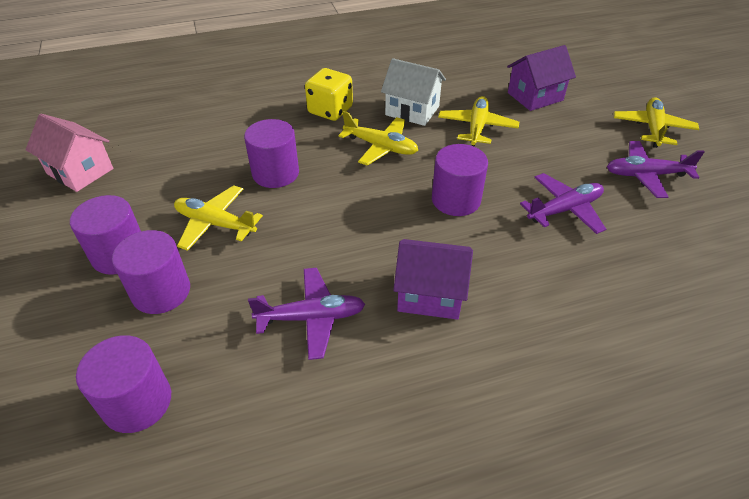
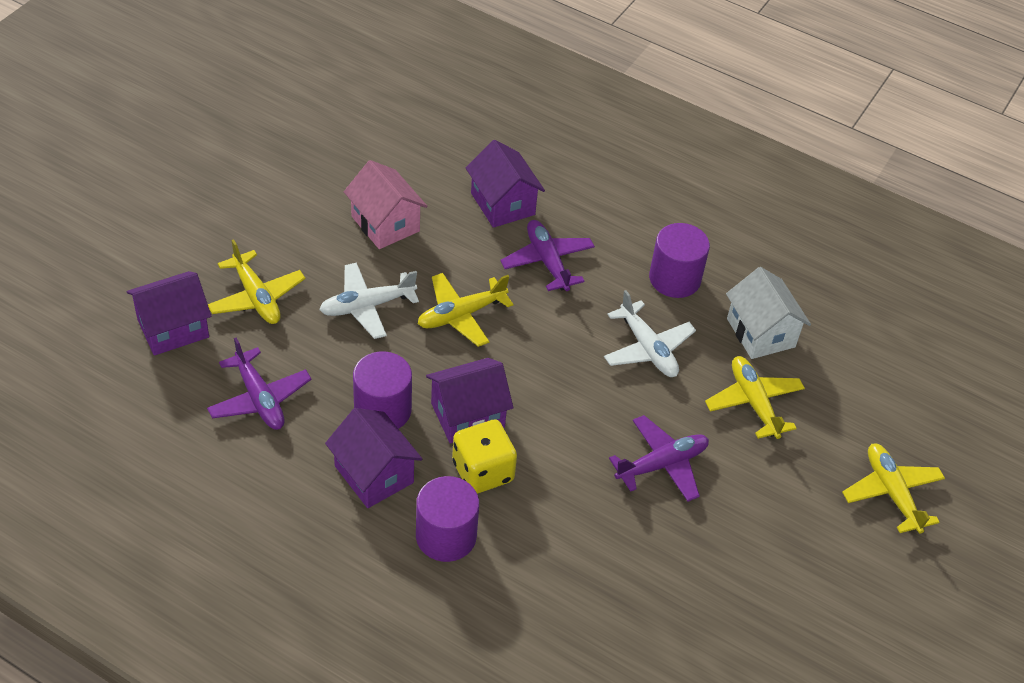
purple cylinder: [70,195,141,275] [76,335,171,433] [112,230,190,314] [244,119,299,188] [432,144,488,216] = 5 -> [353,351,412,429] [416,476,479,562] [649,223,710,298] = 3
purple house: [393,239,473,320] [507,45,576,111] = 2 -> [127,271,211,356] [325,408,422,508] [426,358,514,443] [466,140,545,228] = 4
white plane: none = 0 -> [319,262,419,339] [604,290,696,377] = 2

